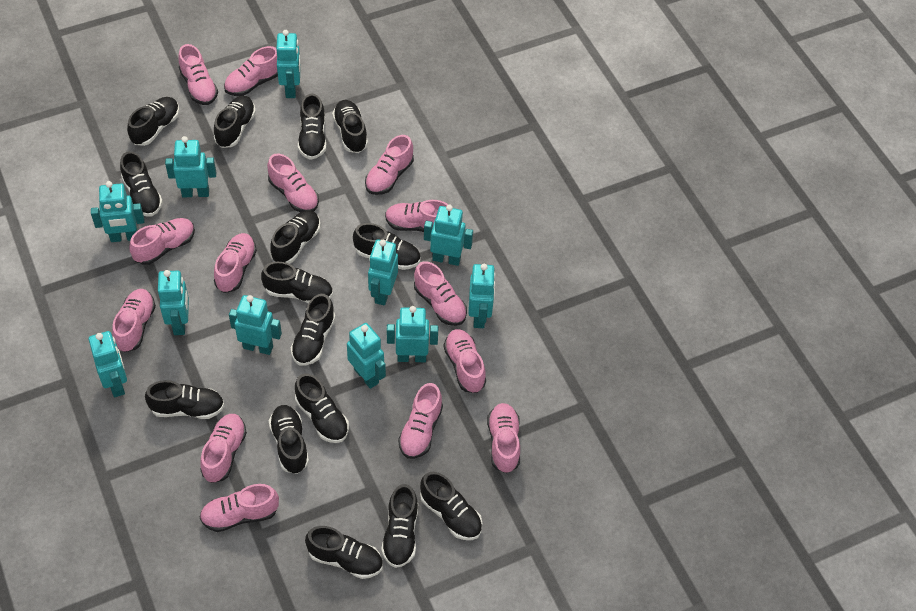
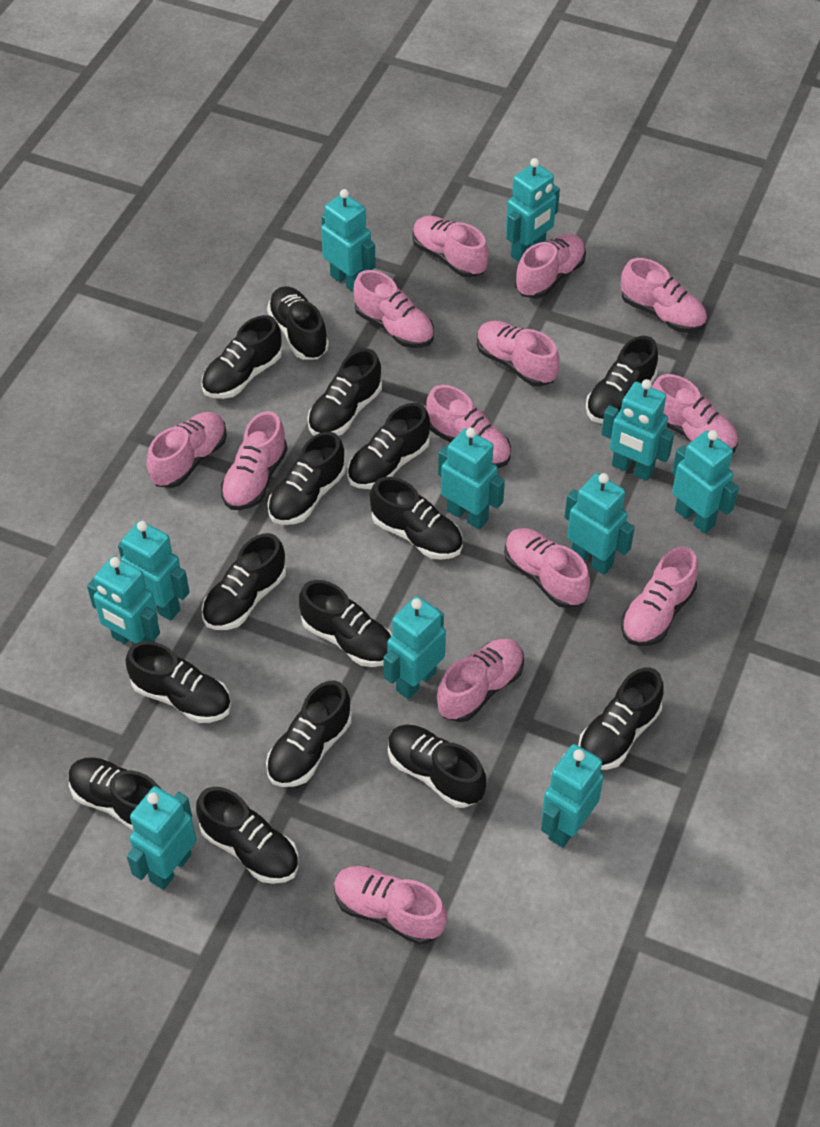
pink shoe: [112,289,156,353] [129,218,195,265] [179,44,218,105] [200,414,247,483] [200,484,279,532] [214,233,257,293] [224,46,278,96] [267,154,319,212] [365,135,414,195] [385,200,448,232] [398,383,443,459] [414,261,467,326] [444,329,486,393] [487,403,520,473] = 14 -> [147,412,227,488] [221,411,288,510] [334,866,447,945] [354,270,434,348] [412,216,489,278] [426,385,511,468] [437,639,524,722] [477,321,560,387] [504,528,590,608] [515,234,586,299] [621,258,707,333] [621,547,698,646] [652,374,738,453] = 13

